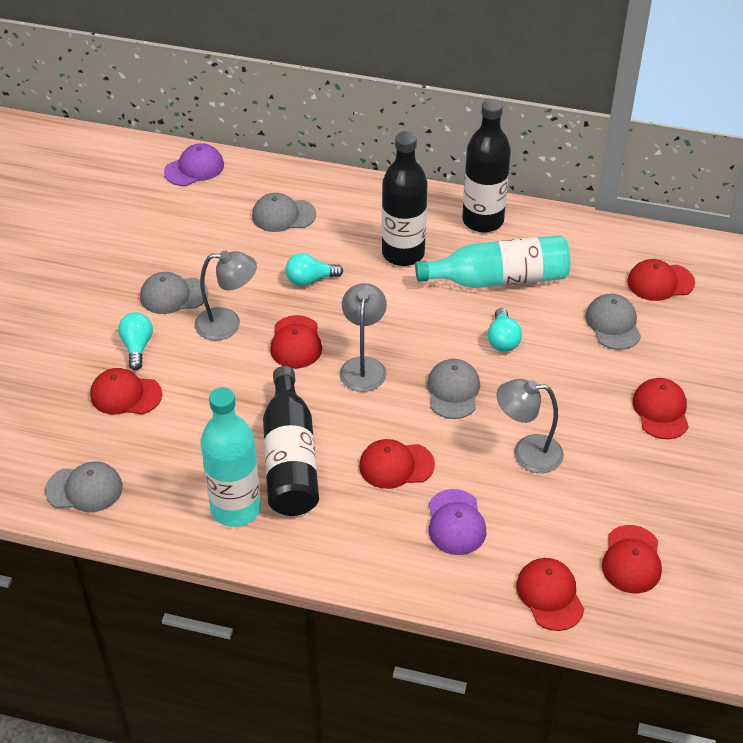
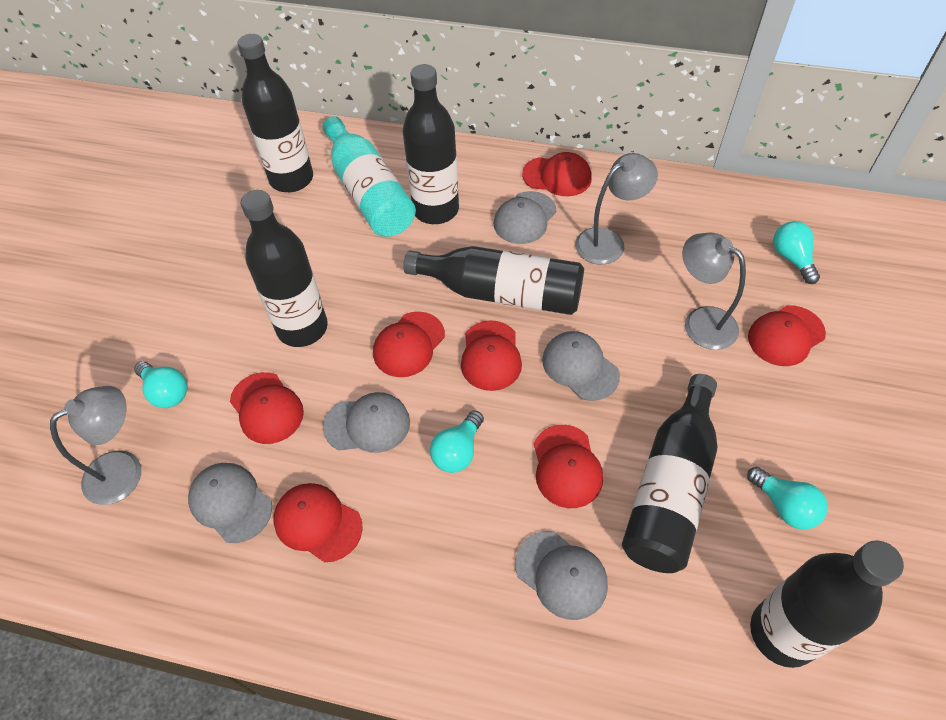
black bottle: [263,366,319,516] [382,131,428,266] [462,99,511,233] = 3 -> [238,34,313,192] [241,190,328,347] [403,64,459,224] [403,246,584,315] [622,374,717,573] [750,541,904,668] = 6
purple cap: [164,143,224,186] [429,489,486,555] = 2 -> none = 0
turquoise bottle: [200,387,261,527] [415,235,570,288] = 2 -> [323,116,416,237] = 1
turquoise light bulb: [118,312,153,370] [286,253,343,286] [488,308,522,352] = 3 -> [134,361,187,408] [430,410,484,473] [747,467,828,530] [773,221,820,284] = 4

